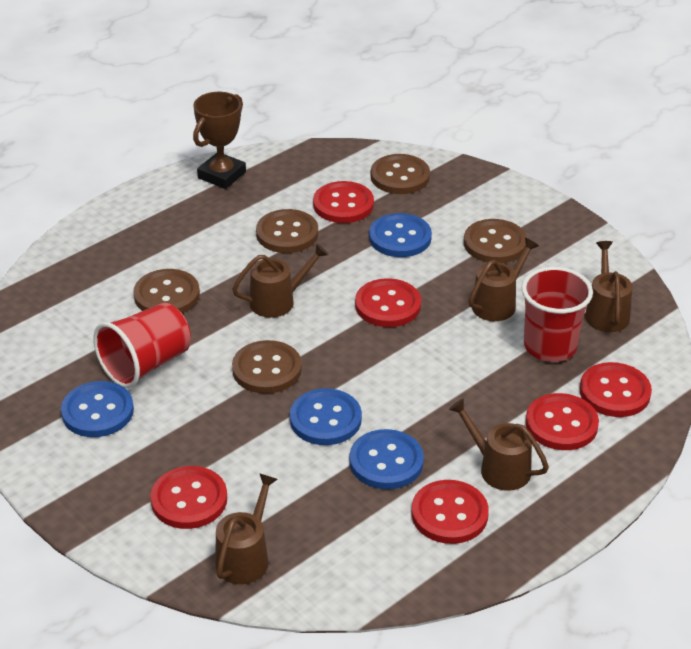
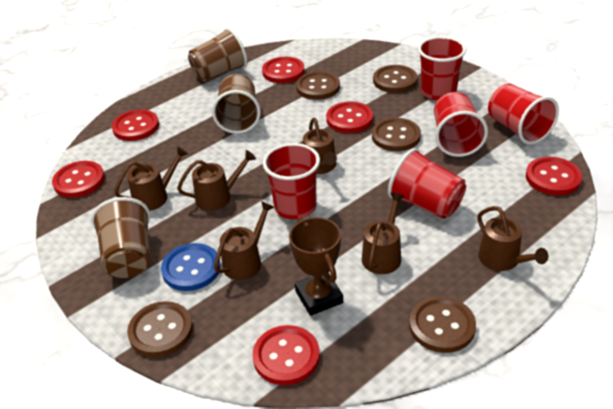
blue button: [61,381,134,437] [290,388,362,445] [349,429,424,489] [369,213,432,257] = 4 -> [161,243,221,291] = 1
brown cup: none = 0 -> [91,197,150,278] [188,28,248,82] [212,74,261,134] = 3
brown watering can: [215,473,278,584] [232,243,328,318] [449,398,549,491] [469,238,539,321] [585,241,633,332] = 5 -> [114,146,188,211] [177,150,256,211] [214,201,274,280] [303,118,337,174] [362,193,404,274] [477,206,548,271] = 6
red cup: [93,303,191,388] [522,267,593,362] = 2 -> [263,143,320,219] [388,148,466,219] [418,36,466,101] [434,92,488,157] [488,83,559,145] = 5

